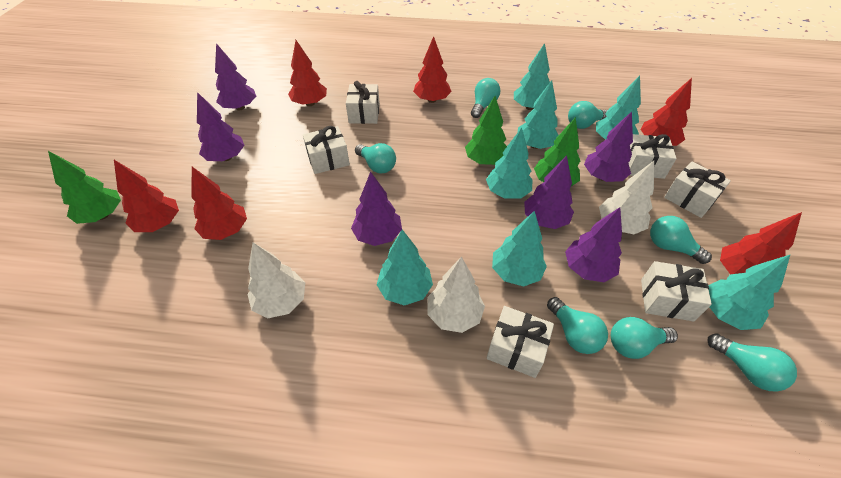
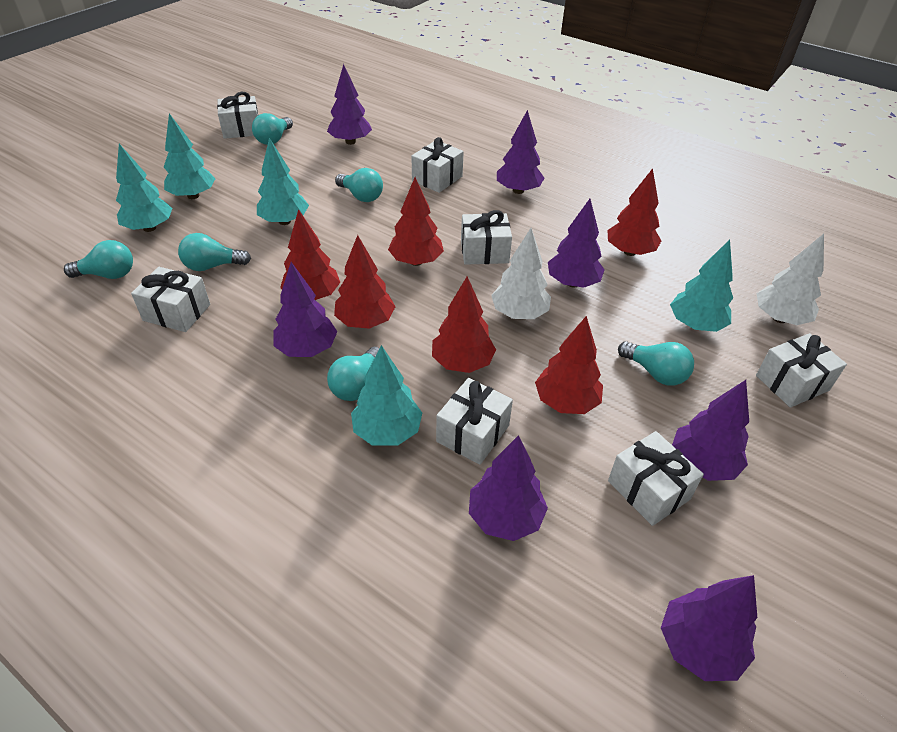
green tree: [48,151,121,224] [465,96,507,165] [534,117,580,186] = 3 -> none = 0
purple tree: [197,92,244,161] [215,43,256,110] [351,171,402,246] [524,156,574,229] [565,207,622,282] [584,111,633,182] = 6 -> [273,262,337,357] [327,64,372,145] [469,435,548,541] [497,110,545,194] [548,199,605,288] [661,575,757,681] [672,380,749,481] = 7
turquoise light bulb: [355,143,396,173] [471,78,500,118] [547,297,608,354] [568,101,608,129] [611,317,678,359] [650,216,712,264] [708,333,797,391] = 7 -> [64,240,133,279] [178,233,251,271] [252,113,293,145] [327,347,379,401] [335,168,383,202] [618,341,694,386] = 6
turquoise tree: [377,229,433,305] [486,127,532,199] [492,211,547,286] [514,43,550,110] [517,80,559,149] [596,76,641,140] [708,254,791,330] = 7 -> [116,144,173,232] [164,113,215,199] [257,138,309,225] [351,345,422,446] [670,240,733,332] = 5
white gift: [303,126,350,174] [346,81,380,124] [486,306,554,378] [628,134,677,179] [641,261,712,322] [664,161,731,218] = 6 -> [131,267,210,332] [217,92,258,139] [411,137,464,193] [436,378,513,465] [461,210,512,265] [608,431,704,526] [756,333,847,408] = 7
white tree: [248,243,305,318] [427,256,485,333] [599,161,654,234] = 3 -> [491,228,551,319] [757,234,824,325] = 2

